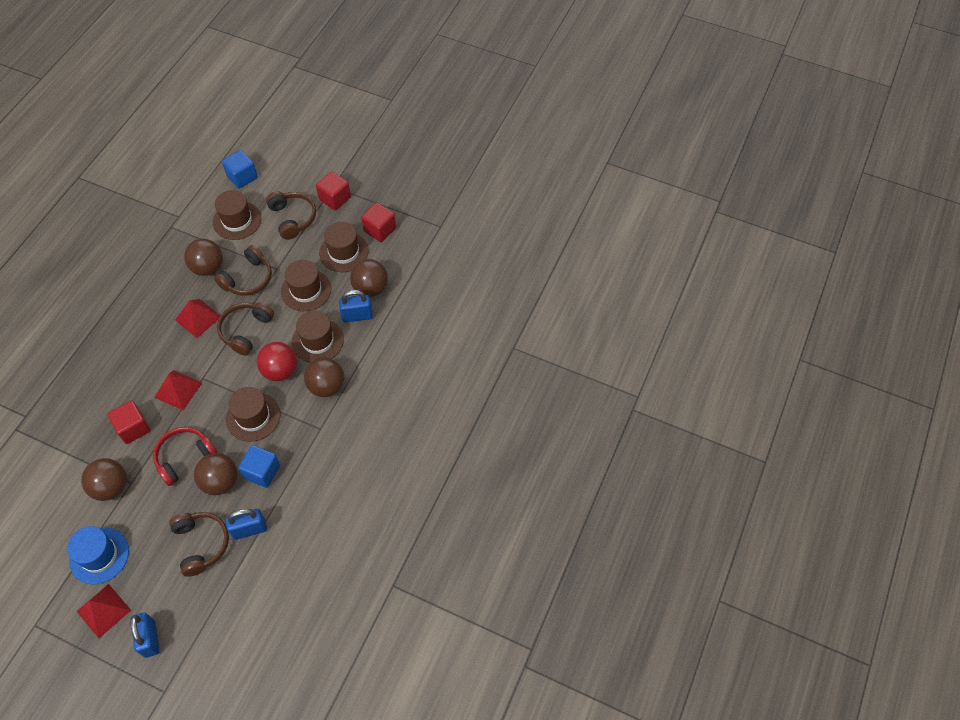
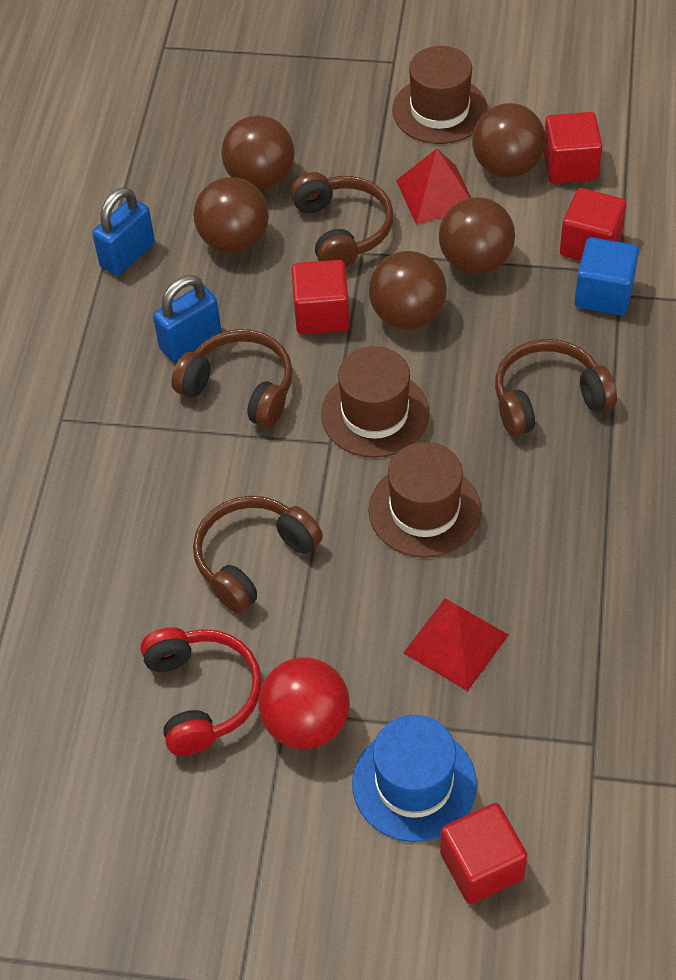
blue cube: [222,150,258,189] [238,445,280,488] = 2 -> [574,237,639,315] = 1
blue padlock: [130,613,160,658] [225,509,267,540] [339,290,373,323] = 3 -> [92,187,155,276] [153,275,221,361] = 2
brown hat: [213,190,261,240] [226,387,280,442] [281,260,331,311] [292,310,344,363] [319,222,368,272] = 5 -> [321,346,429,458] [368,442,481,558] [392,46,488,144] = 3
red cube: [107,400,151,444] [316,171,351,211] [361,203,396,242] = 3 -> [291,260,350,334] [440,803,527,904] [544,112,603,183] [560,188,626,261] = 4
red pyramid: [76,584,131,638] [154,370,202,410] [175,299,220,338] = 3 -> [396,149,471,225] [404,598,508,691] = 2

